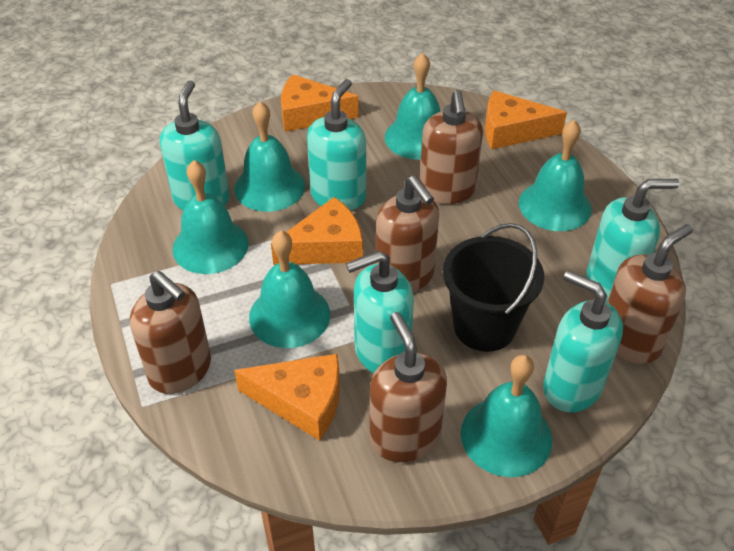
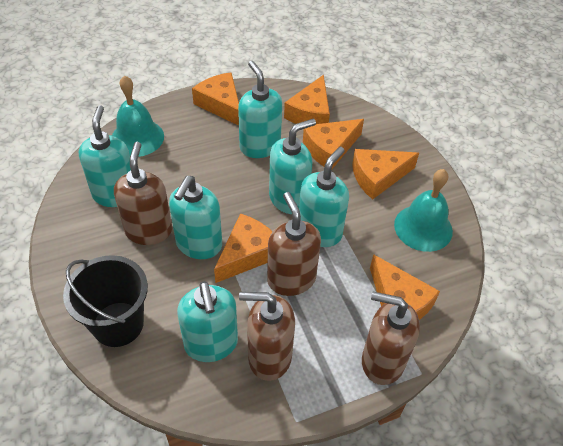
brown soap dispenser: [130,271,211,394] [370,312,447,462] [376,175,439,292] [420,90,483,204] [607,224,693,364] = 5 -> [114,142,172,245] [239,292,295,381] [267,192,321,296] [362,292,420,385] = 4
orange cheese: [234,354,340,441] [271,197,363,265] [281,74,359,132] [485,90,567,150] = 4 -> [192,72,239,126] [214,213,272,283] [284,75,330,124] [303,119,364,169] [352,149,419,200] [370,254,440,320] = 6
turquoise bell: [172,160,248,274] [234,101,305,212] [249,231,330,348] [384,53,441,160] [461,355,552,477] [519,120,592,231] = 6 -> [112,75,164,157] [394,169,453,252] = 2
turquoise soap dispenser: [160,80,230,210] [307,79,366,211] [346,250,414,373] [543,270,623,412] [586,179,679,303] = 5 -> [79,105,131,207] [169,176,222,259] [177,281,238,362] [238,61,282,158] [269,119,316,214] [299,147,349,247] = 6

